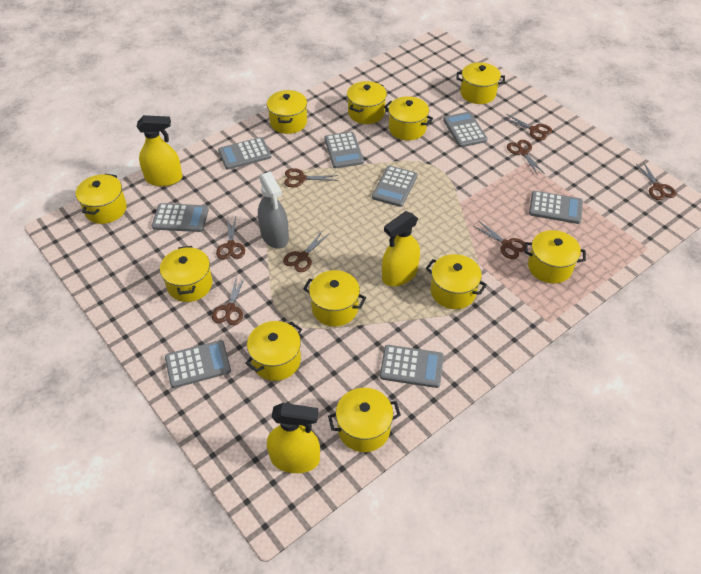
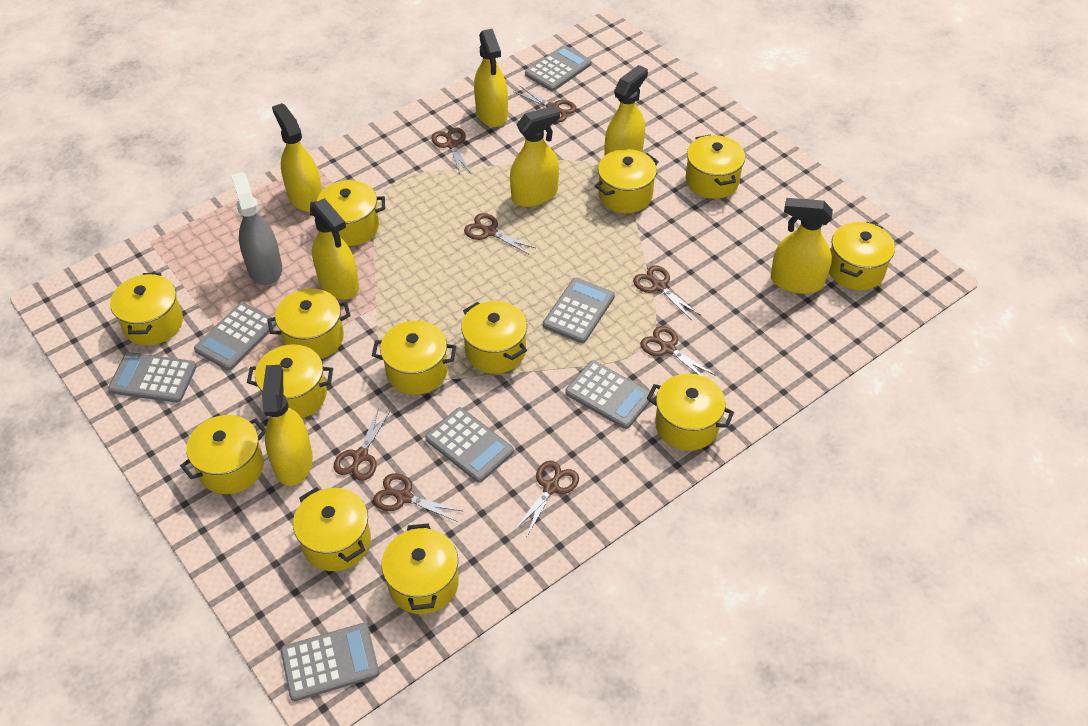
grey calculator: [152,203,209,232] [165,340,231,388] [218,137,271,170] [325,132,364,168] [372,166,417,207] [380,345,444,388] [443,112,488,147] [529,191,583,224] = 8 -> [108,352,197,403] [194,302,276,370] [281,623,379,701] [425,407,514,483] [525,45,591,91] [543,278,615,343] [565,360,653,429] = 7
yellow pot: [76,174,127,224] [160,246,212,302] [245,321,302,381] [267,90,307,134] [303,270,366,326] [328,388,401,452] [347,81,387,124] [384,96,433,140] [426,254,487,309] [456,62,505,104] [525,230,586,284] = 11 -> [110,273,183,346] [180,415,266,494] [247,344,333,418] [267,289,350,359] [293,487,371,571] [310,180,385,246] [372,321,456,395] [381,523,459,614] [461,301,527,374] [595,149,659,213] [647,374,734,451] [686,134,745,199] [829,222,895,290] = 13
yellow spray bottle: [137,115,183,186] [267,403,320,473] [382,211,420,286] = 3 -> [262,365,313,486] [272,103,322,212] [310,198,359,300] [474,29,508,127] [510,105,560,207] [605,65,648,155] [771,198,833,294] = 7

